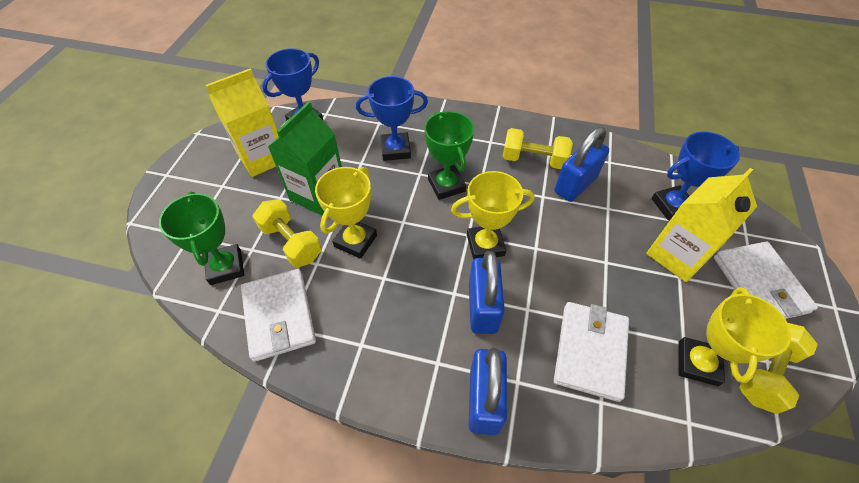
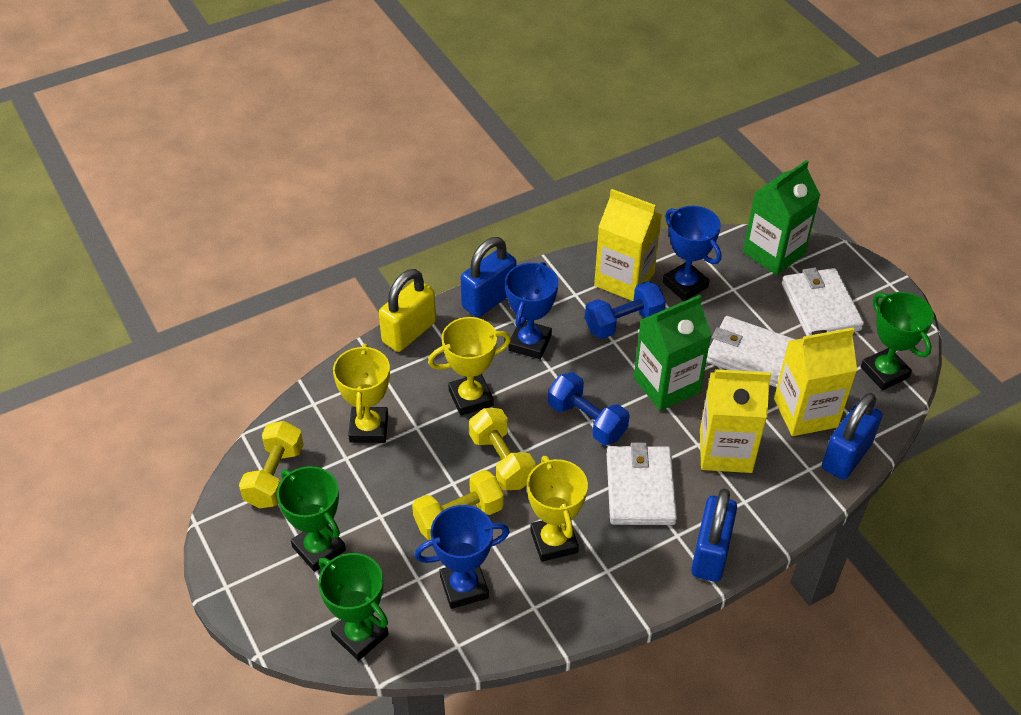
blue dumbbell: none = 0 -> [548,372,630,445] [585,281,666,339] = 2
green carton: [268,101,342,216] = 1 -> [634,295,712,411] [743,160,820,275] = 2
green trophy: [159,192,244,285] [424,111,474,200] = 2 -> [277,466,346,572] [318,553,389,661] [861,292,934,390] = 3
yellow carton: [206,69,279,177] [646,168,757,282] = 2 -> [594,189,662,301] [700,369,771,473] [774,328,857,436] = 3
yellow padlock: none = 0 -> [379,269,436,352] = 1

